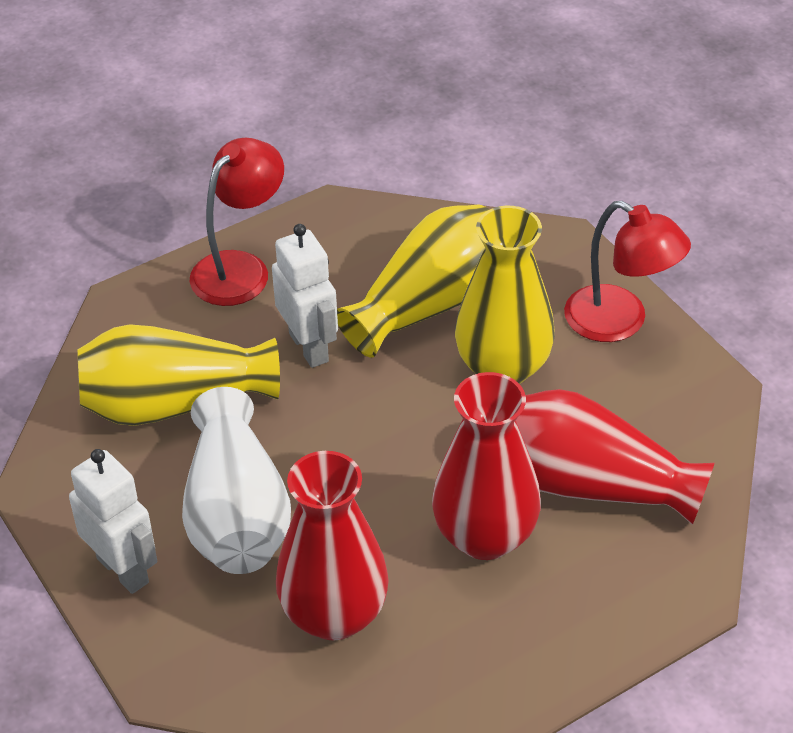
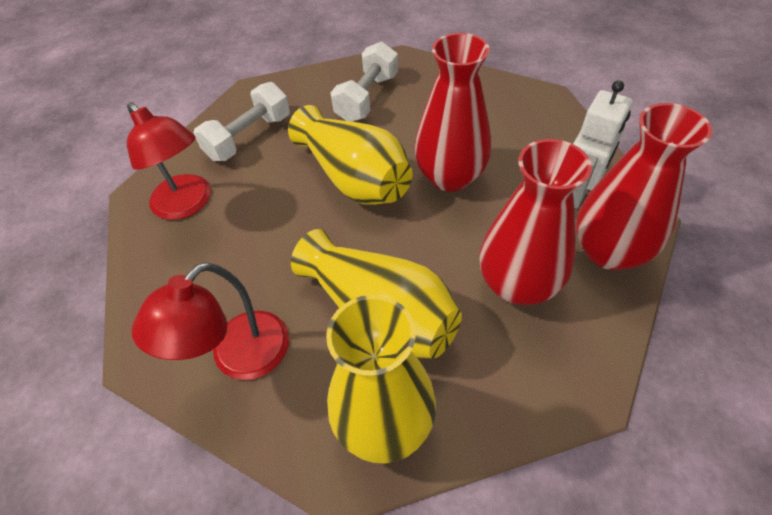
white dumbbell: none = 0 -> [194,82,290,161] [331,41,398,122] = 2
white robot: [69,449,157,594] [272,224,338,368] = 2 -> [573,80,633,209] = 1
white vase: [182,387,291,574] = 1 -> none = 0

